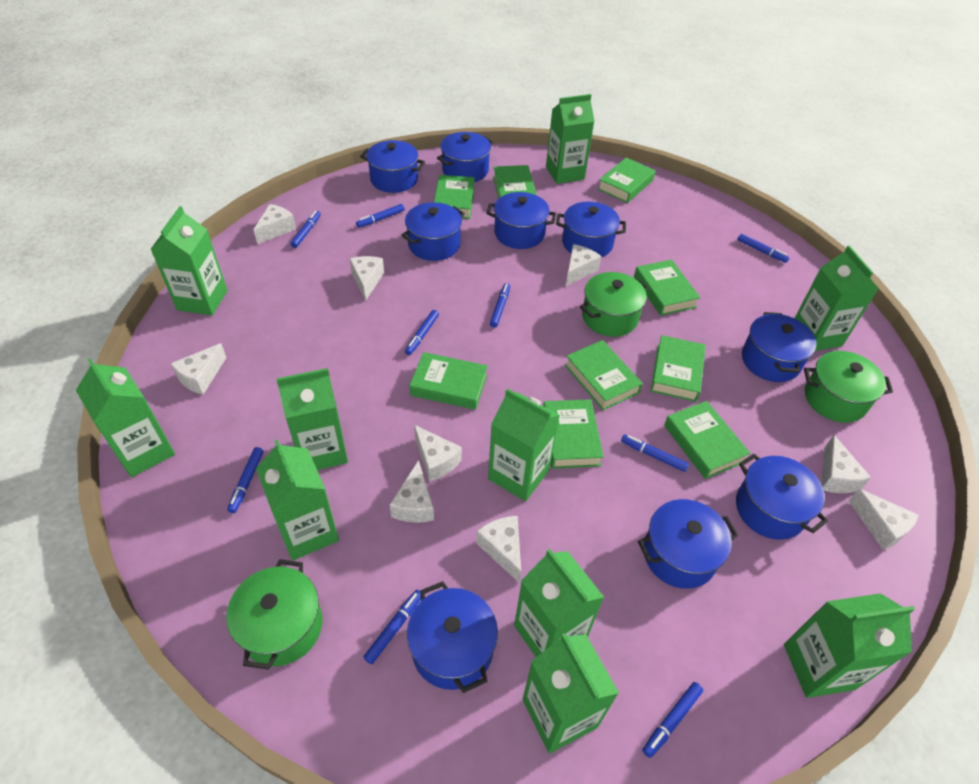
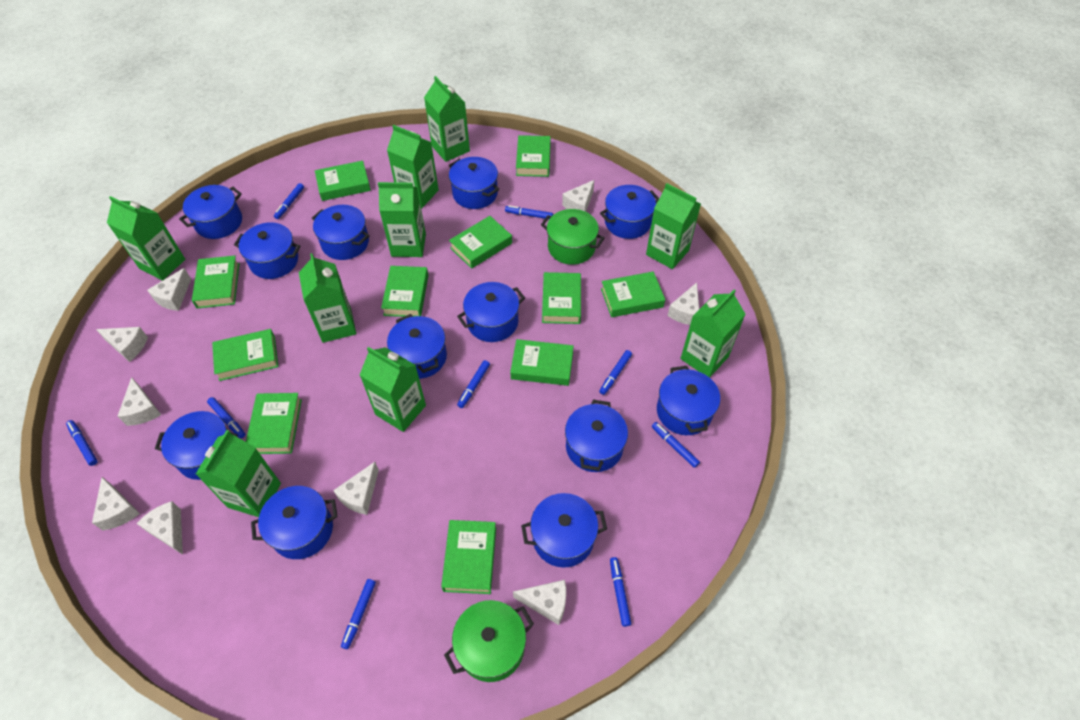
blue pot: [360,140,425,193] [401,202,465,261] [407,581,498,693] [437,132,494,182] [486,192,556,249] [556,202,626,257] [638,499,738,589] [736,454,828,540] [742,312,816,382] = 9 -> [155,411,238,480] [179,185,242,239] [234,222,301,279] [251,486,338,559] [312,205,369,260] [387,314,447,379] [449,157,499,209] [457,282,525,342] [521,493,607,568] [565,399,628,472] [600,185,659,239] [657,366,720,435] = 12
green book: [409,352,488,410] [434,175,475,219] [493,165,537,199] [543,399,604,469] [565,340,643,410] [598,158,656,203] [634,259,701,316] [651,335,706,402] [664,401,750,479] = 9 -> [192,255,240,309] [212,329,278,381] [246,393,302,454] [315,161,371,201] [381,266,429,317] [441,520,496,594] [449,216,512,269] [510,339,574,386] [516,135,551,177] [542,272,581,324] [601,271,665,317] = 11
green carton: [76,359,175,477] [150,206,228,315] [256,440,339,561] [276,368,348,470] [488,388,560,501] [514,549,604,657] [523,633,619,754] [546,94,595,184] [784,593,915,698] [795,245,879,351] = 10 -> [107,196,185,281] [196,430,281,517] [299,253,356,343] [360,347,426,432] [378,182,426,257] [387,125,439,208] [424,76,470,162] [646,183,701,269] [680,290,746,378] = 9
green pot: [226,559,322,670] [580,272,648,337] [804,351,893,423] = 3 -> [444,600,534,682] [541,209,605,265] = 2

